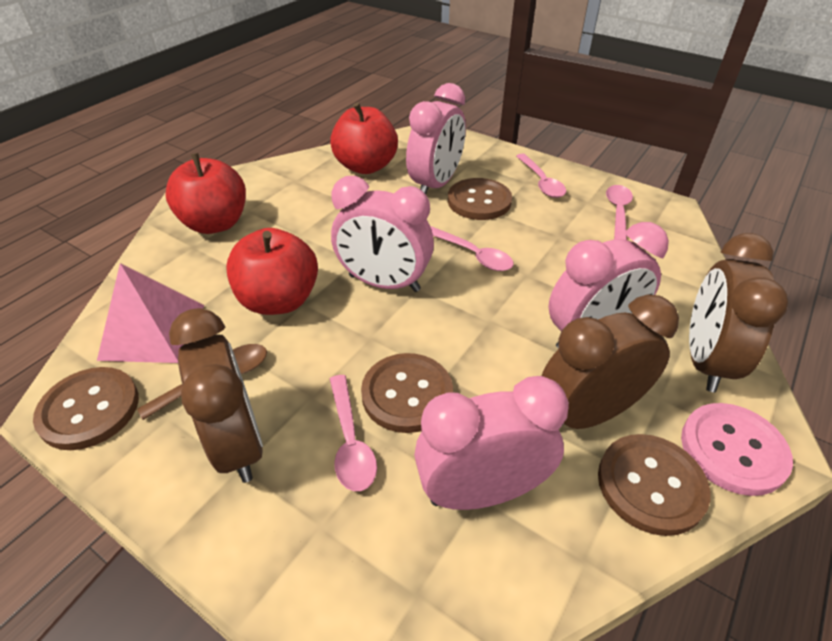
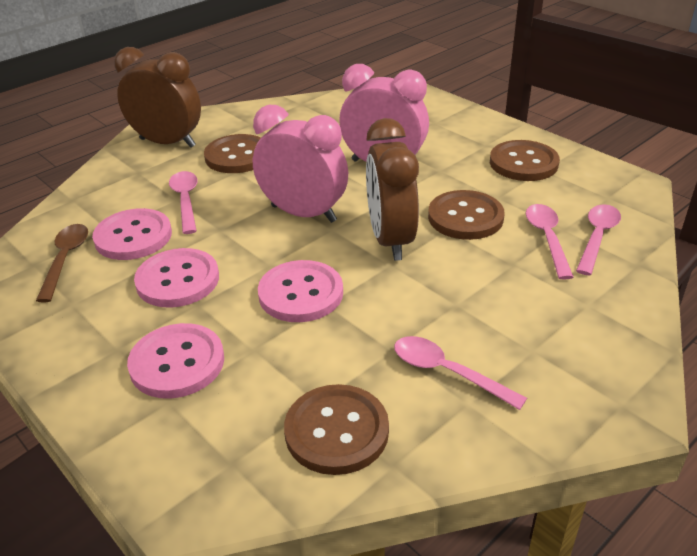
brown clock: [169,308,263,483] [542,294,679,429] [689,233,789,392] = 3 -> [114,47,201,147] [366,118,419,261] = 2
pink button: [681,403,793,496] = 1 -> [92,208,172,260] [127,323,224,398] [134,248,219,308] [258,260,343,322] = 4
pink clock: [331,176,434,292] [406,83,466,194] [414,376,569,510] [548,222,669,349] = 4 -> [253,105,348,223] [339,64,429,162] = 2
pink pyramid: [97,263,204,363] = 1 -> none = 0
red apple: [165,153,246,234] [226,228,318,315] [330,102,398,174] = 3 -> none = 0

